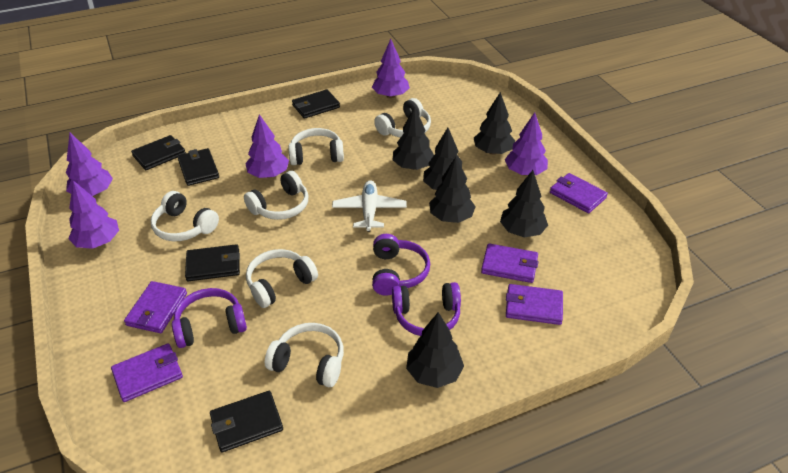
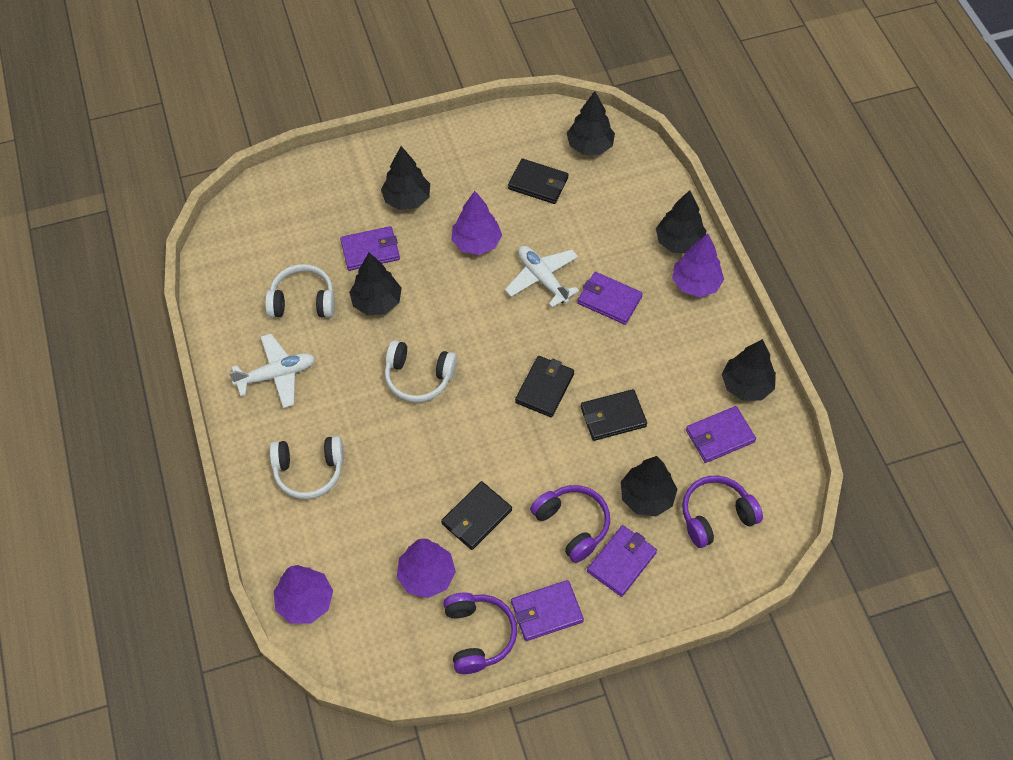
black wallet: [131,135,186,170] [178,148,219,186] [185,244,240,281] [210,391,283,453] [292,89,340,119] = 5 -> [441,481,512,550] [508,158,568,204] [515,356,574,417] [580,389,647,441] = 4
purple tree: [66,133,113,196] [68,181,119,249] [245,114,289,178] [372,39,410,98] [505,112,548,176] = 5 -> [274,565,333,623] [397,539,456,598] [452,191,502,255] [672,233,724,297] = 4
white headphones: [151,191,219,241] [244,171,308,220] [246,249,318,308] [265,323,344,387] [289,128,344,165] [374,98,431,138] = 6 -> [265,264,335,318] [270,436,344,499] [385,340,457,403] = 3
white plane: [332,181,407,232] = 1 -> [229,334,315,408] [505,246,579,308] = 2

